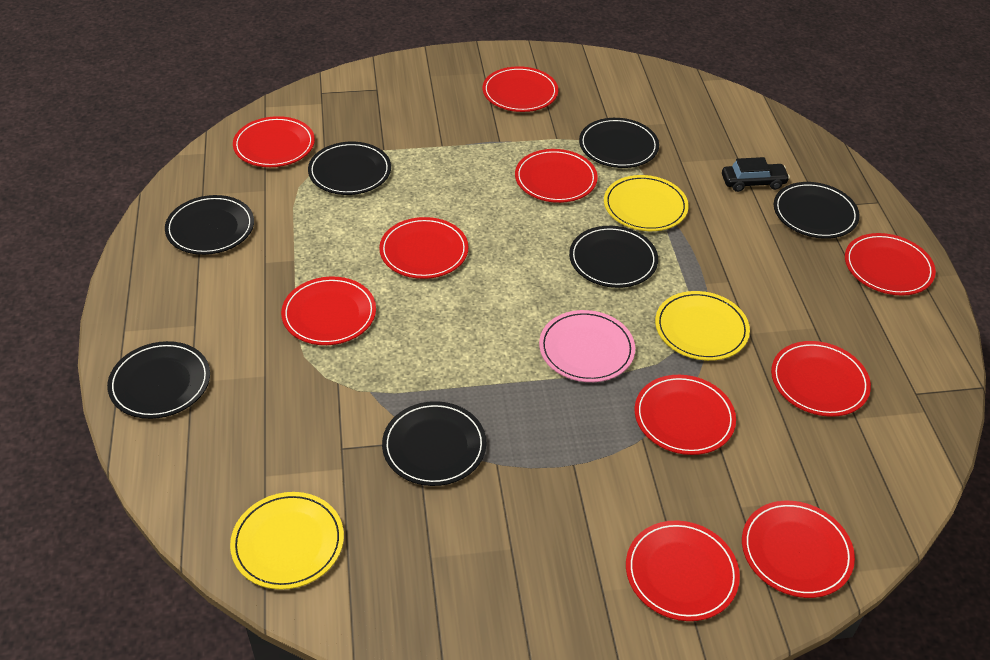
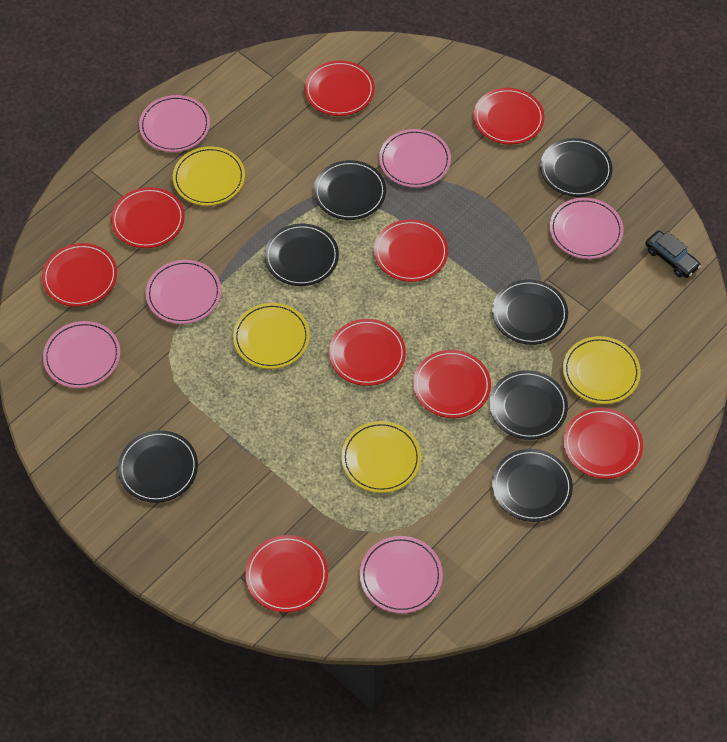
pink plate: [539,310,635,382] = 1 -> [43,321,120,388] [139,95,210,152] [146,260,221,324] [360,536,443,613] [379,129,451,187] [550,198,624,259] = 6
red plate: [233,116,315,167] [281,277,376,345] [379,217,468,279] [482,66,558,112] [515,149,598,203] [626,521,740,621] [635,375,736,455] [742,501,855,598] [771,341,871,417] [845,233,936,296] = 10 -> [42,243,117,307] [111,187,185,248] [245,535,328,612] [305,60,375,116] [329,319,406,386] [374,219,448,282] [413,350,491,418] [474,88,545,144] [563,408,643,479] = 9
yellow plate: [230,492,344,590] [604,175,689,231] [655,291,750,361] = 3 -> [173,146,245,206] [233,303,310,369] [341,421,421,493] [563,336,641,404] = 4

